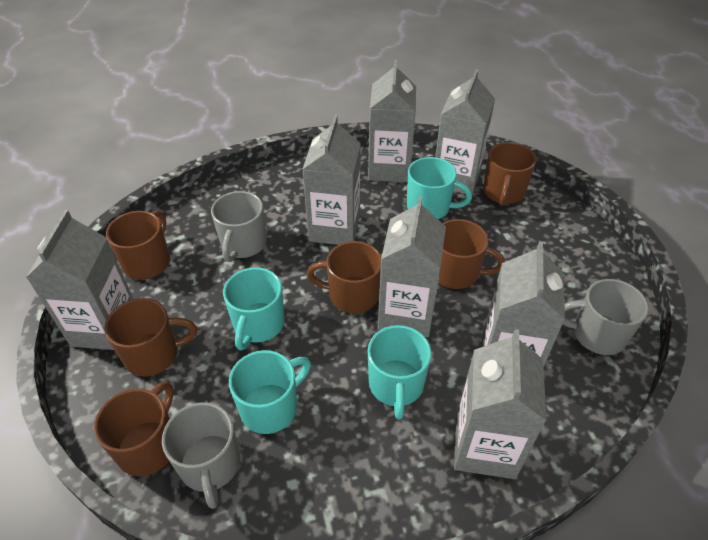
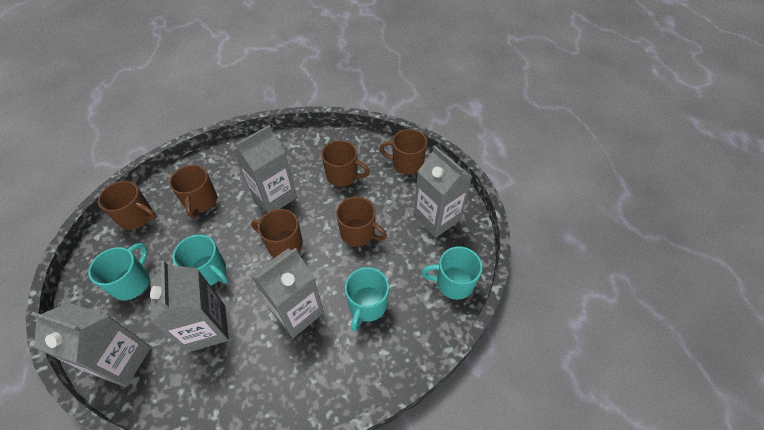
grey carton: [26,210,133,350] [302,115,361,245] [368,60,416,182] [378,196,446,337] [435,69,495,195] [454,329,547,479] [481,241,565,367] = 7 -> [31,303,151,387] [150,261,229,352] [233,125,297,213] [251,248,324,338] [413,146,472,238] = 5
grey mug: [162,402,240,509] [211,191,266,262] [563,279,649,355] = 3 -> none = 0

